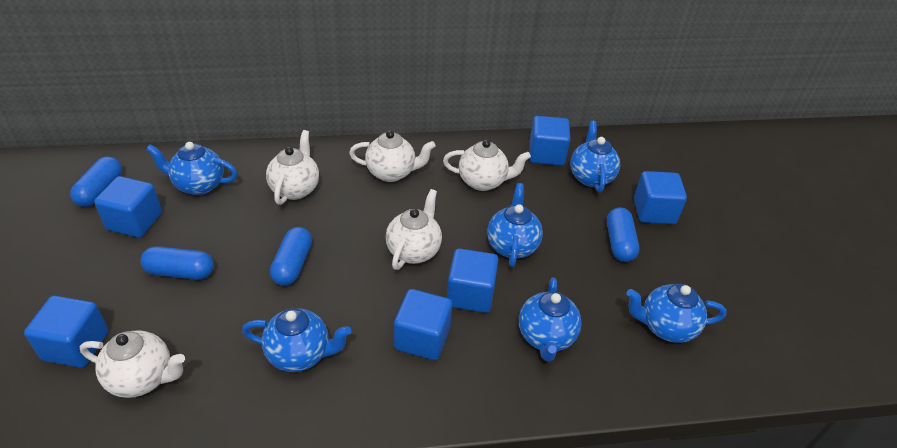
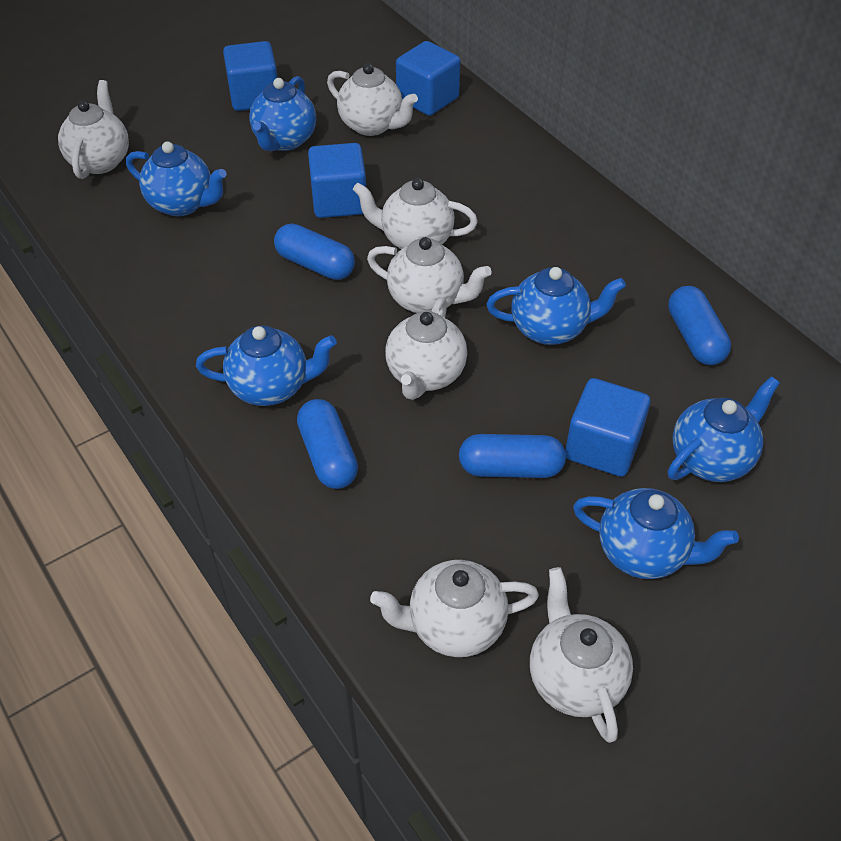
blue cube: [24,296,108,368] [94,176,162,238] [394,289,452,360] [447,248,498,313] [529,116,571,166] [634,171,687,224] = 6 -> [223,41,278,111] [308,143,366,218] [396,41,460,116] [565,378,650,477] = 4
white teapot: [80,330,185,398] [266,130,319,205] [349,130,435,182] [386,189,442,270] [443,139,531,191] = 5 -> [58,80,129,179] [327,63,418,136] [353,178,478,249] [367,237,492,313] [370,560,539,657] [385,297,467,400] [530,567,633,743] = 7

